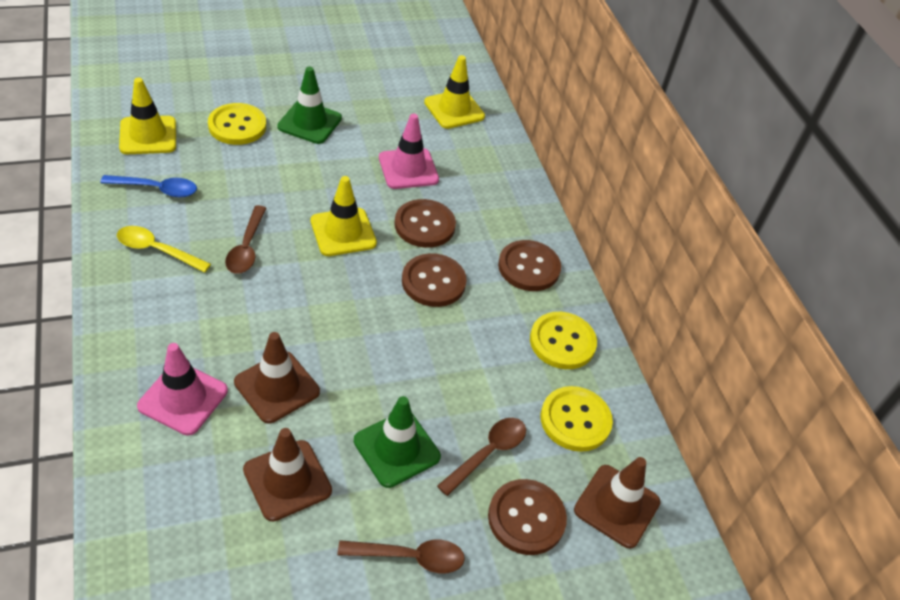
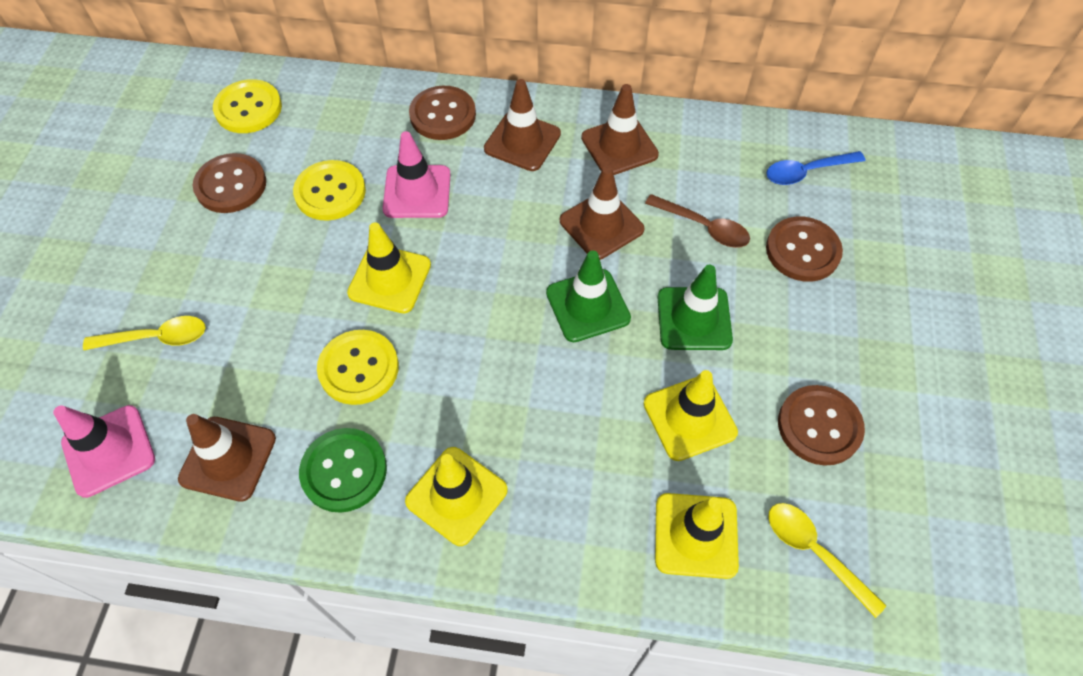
brown spoon: [225,205,267,274] [338,540,465,573] [437,418,526,496] = 3 -> [645,194,750,248] = 1
brown traffic cone: [234,332,320,423] [243,428,332,522] [574,457,660,548] = 3 -> [178,414,276,502] [484,79,561,171] [560,166,645,260] [581,84,659,175] = 4
green button: none = 0 -> [299,428,387,513] = 1
yellow spoon: [117,226,211,273] = 1 -> [83,316,205,350] [768,503,886,618] = 2
yellow traffic cone: [119,78,176,154] [311,176,377,256] [424,55,485,129] = 3 -> [347,222,431,313] [405,447,508,546] [644,370,738,461] [655,493,739,579] = 4

